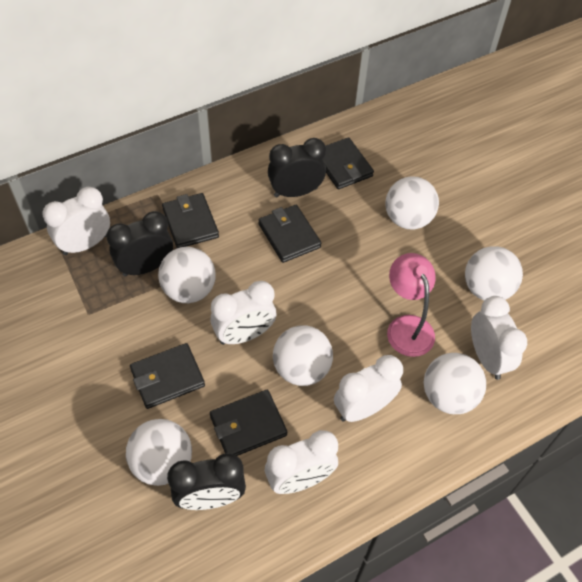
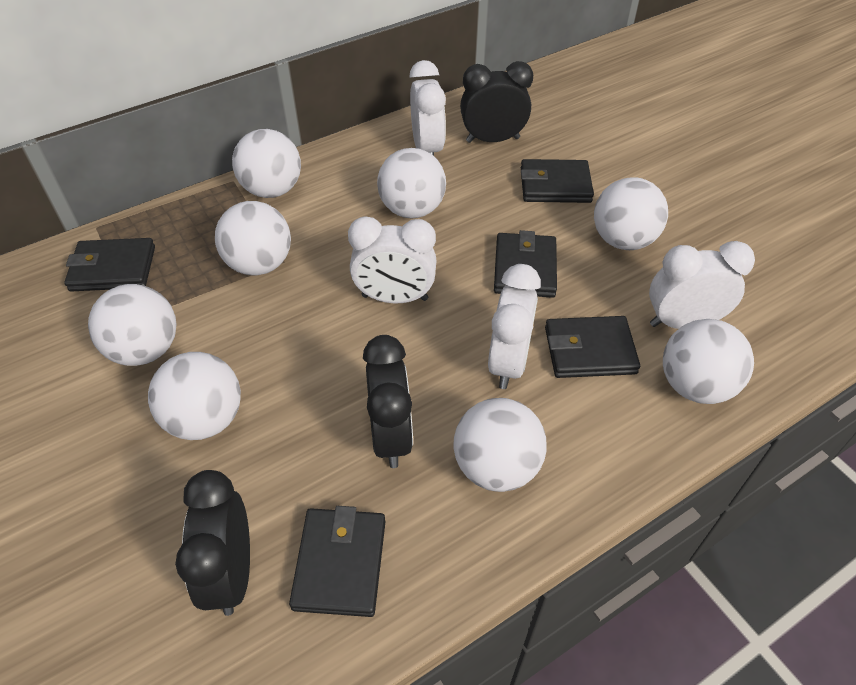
pink lamp: [387,253,436,357] = 1 -> none = 0
white ball: [126,419,192,486] [158,247,216,303] [273,325,333,386] [385,177,439,229] [424,353,486,414] [465,246,523,301] = 6 -> [88,284,177,366] [148,352,241,440] [215,201,291,276] [232,129,301,198] [377,148,446,219] [454,398,547,492] [594,177,668,250] [663,319,754,404] = 8
white clock: [42,187,110,255] [210,281,276,345] [265,430,338,494] [334,355,403,422] [471,296,527,380] = 5 -> [348,216,437,303] [409,60,446,156] [488,264,541,389] [649,241,755,329] = 4

